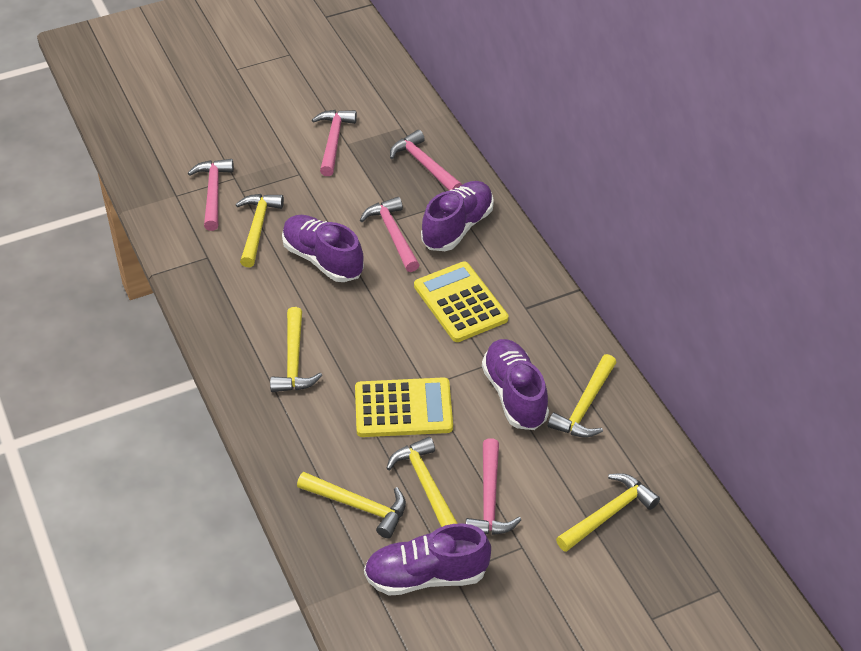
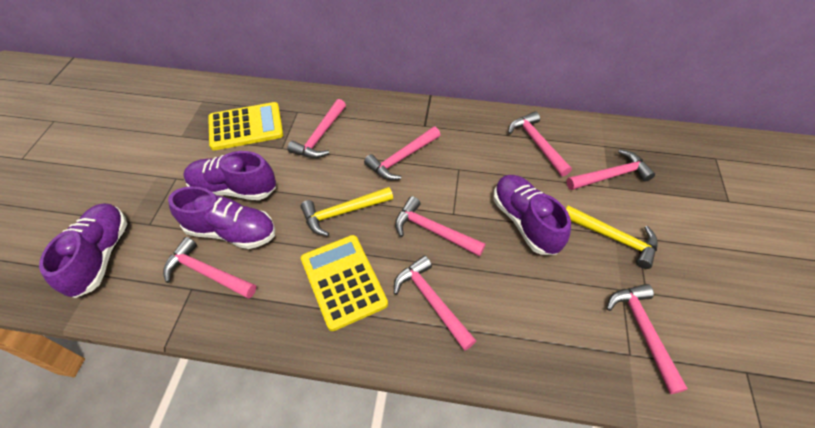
pink hammer: [188,159,234,231] [312,110,357,176] [360,197,419,272] [390,130,462,191] [466,438,521,535] = 5 -> [163,237,256,298] [287,99,346,158] [364,127,440,180] [394,255,476,351] [395,196,486,257] [508,111,572,176] [566,149,655,190] [607,284,688,394] = 8
yellow hammer: [235,194,284,267] [270,307,322,392] [297,472,406,538] [387,437,458,527] [548,354,617,438] [556,473,660,552] = 6 -> [301,187,393,236] [566,205,658,269] = 2

